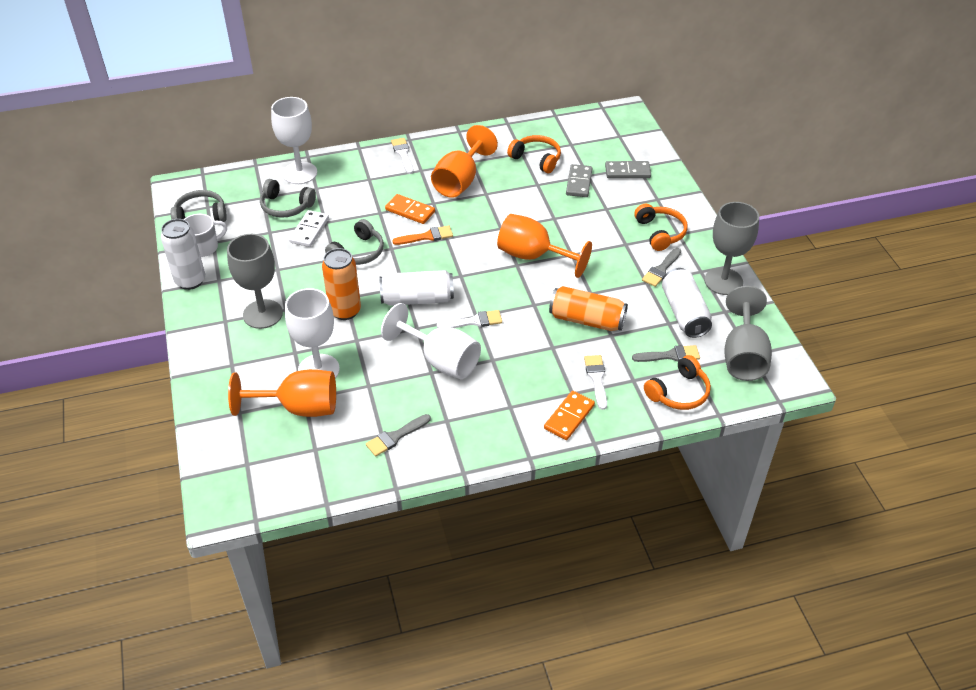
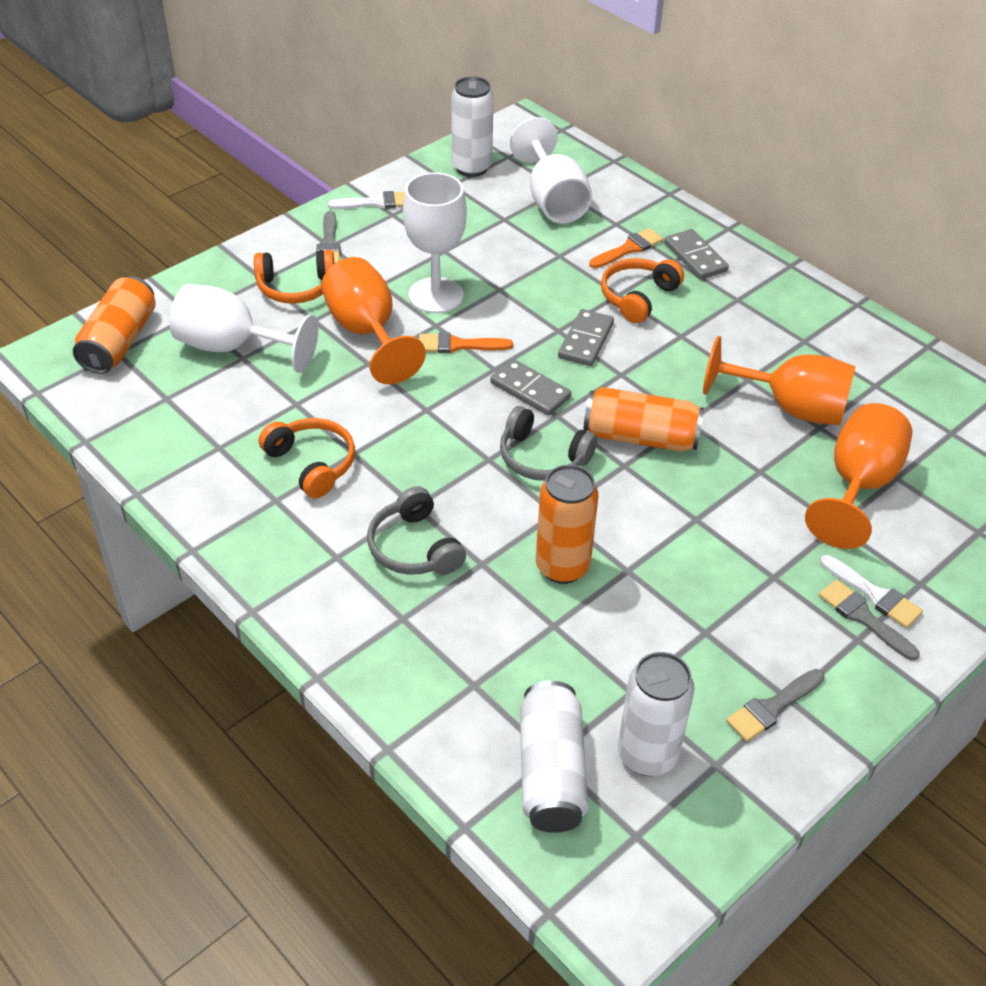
grey domino: [566,164,592,197] [605,161,651,178] = 2 -> [490,359,571,416] [558,309,614,366] [664,229,729,280] = 3
grey goblet: [227,234,283,329] [704,202,759,295] [724,286,772,381] = 3 -> none = 0
grey headphones: [170,190,227,222] [260,179,316,217] [325,219,384,265] = 3 -> [367,486,466,575] [500,406,597,481] = 2
orange brush: [392,226,453,245] = 1 -> [419,332,513,353] [589,228,663,268] = 2
orange can: [322,248,361,320] [549,286,628,331] = 2 -> [73,276,156,374] [536,465,599,584] [584,387,704,452] = 3
orange domino: [385,194,435,224] [544,391,595,440] = 2 -> none = 0
white brush: [391,138,413,174] [437,310,502,328] [584,355,607,410] = 3 -> [328,191,405,209] [820,555,923,628] = 2
white domino: [289,210,329,247] = 1 -> none = 0
white mug: [184,214,227,257] = 1 -> none = 0

